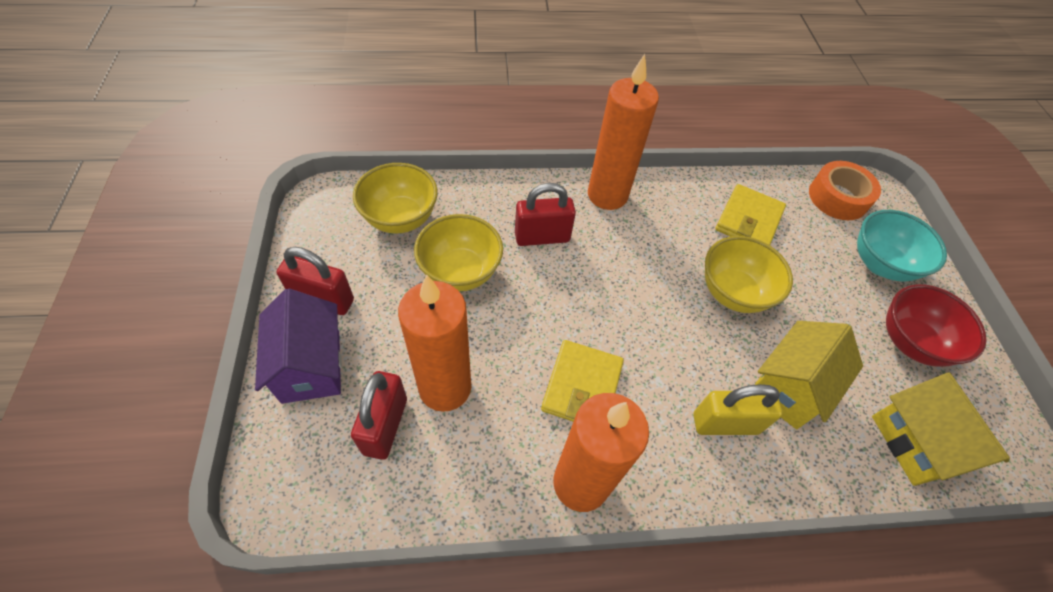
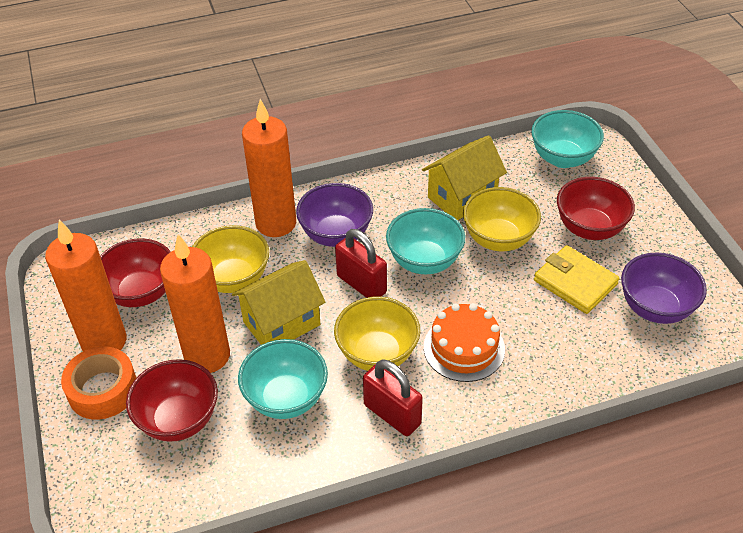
orange cake: none = 0 -> [424,303,505,382] = 1
purple bowl: none = 0 -> [296,183,373,247] [621,252,707,324] = 2
purple house: [255,289,342,404] = 1 -> none = 0
red bowl: [886,284,987,367] = 1 -> [100,238,171,307] [126,359,218,442] [557,177,635,240] = 3
red padlock: [277,247,354,315] [351,371,407,460] [515,183,576,246] = 3 -> [335,229,387,298] [363,360,423,436] = 2
turquoise bowl: [857,210,947,282] = 1 -> [238,339,328,419] [386,208,465,274] [531,110,604,168] = 3
yellow padlock: [693,384,783,435] = 1 -> none = 0
yellow wallet: [541,340,624,422] [715,184,786,245] = 2 -> [534,245,620,314] = 1

